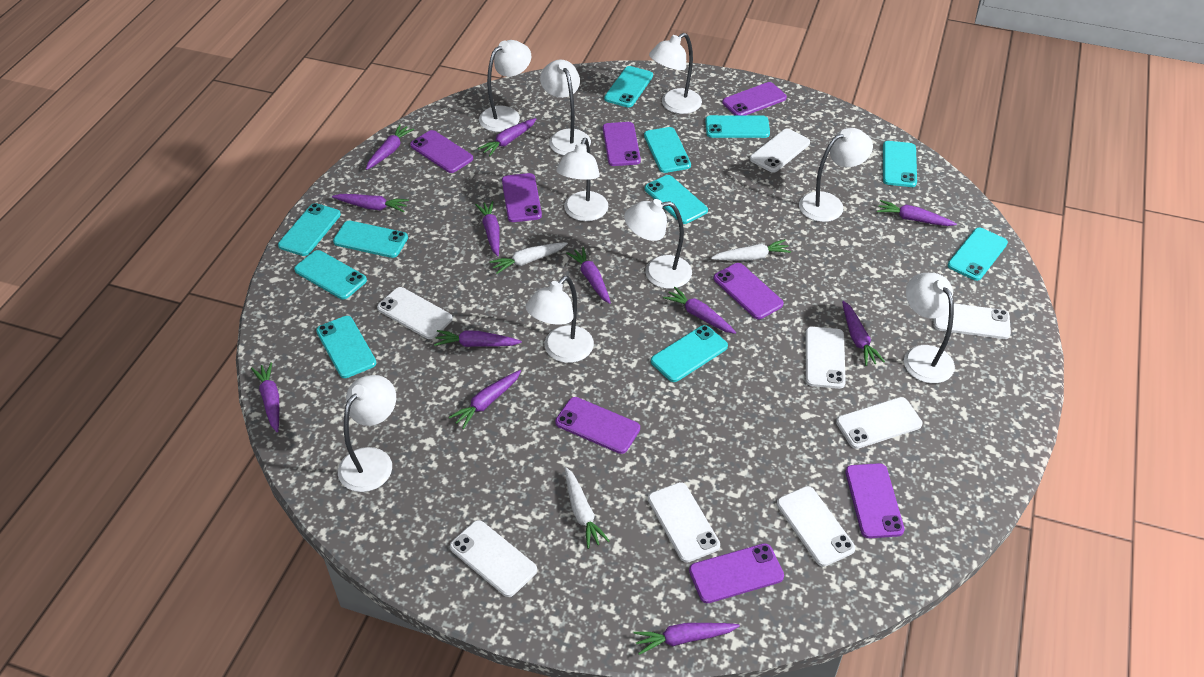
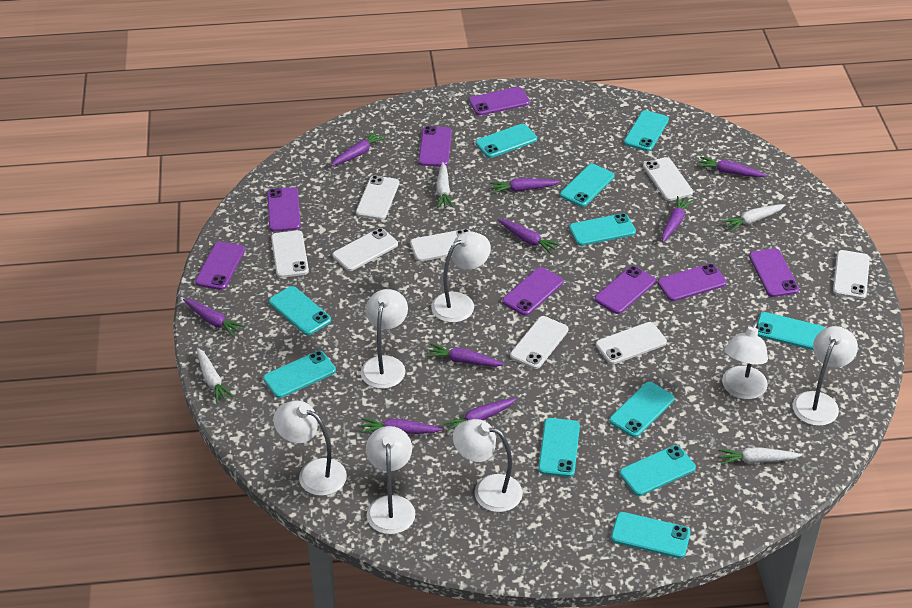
purple carrot: [251,362,279,432] [332,194,409,212] [366,124,414,170] [434,330,522,347] [449,370,521,429] [475,201,500,256] [478,118,536,157] [567,247,611,304] [633,623,740,655] [663,287,737,334] [842,301,885,366] [877,200,957,226] = 12 -> [183,299,245,337] [331,131,386,166] [360,418,442,434] [427,344,504,367] [443,398,517,436] [490,178,560,194] [498,219,560,254] [662,196,693,242] [697,156,767,177] = 9
white carrot: [489,242,568,274] [565,467,609,549] [711,239,791,260] = 3 -> [197,348,234,403] [436,162,454,208] [718,447,802,465] [722,204,785,232] = 4
white lamp: [338,375,396,492] [479,40,531,132] [526,276,594,363] [540,60,591,155] [556,138,608,221] [624,199,692,289] [649,33,702,114] [799,128,873,222] [904,273,955,383] = 9 -> [273,400,347,496] [361,289,408,389] [366,426,415,534] [431,231,491,323] [453,419,523,512] [722,321,768,399] [793,326,858,426] = 7

